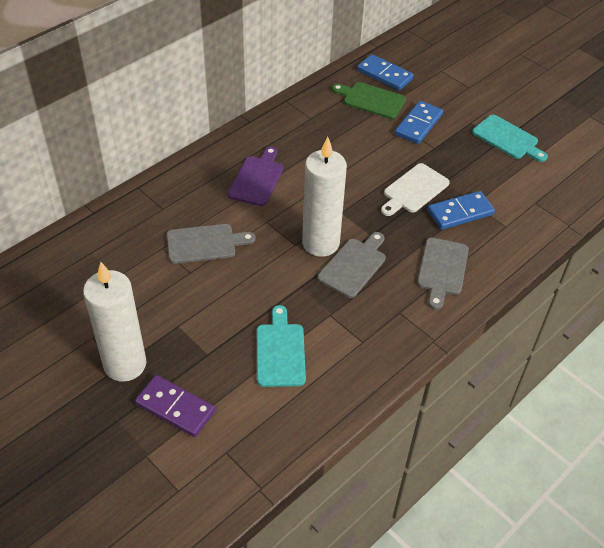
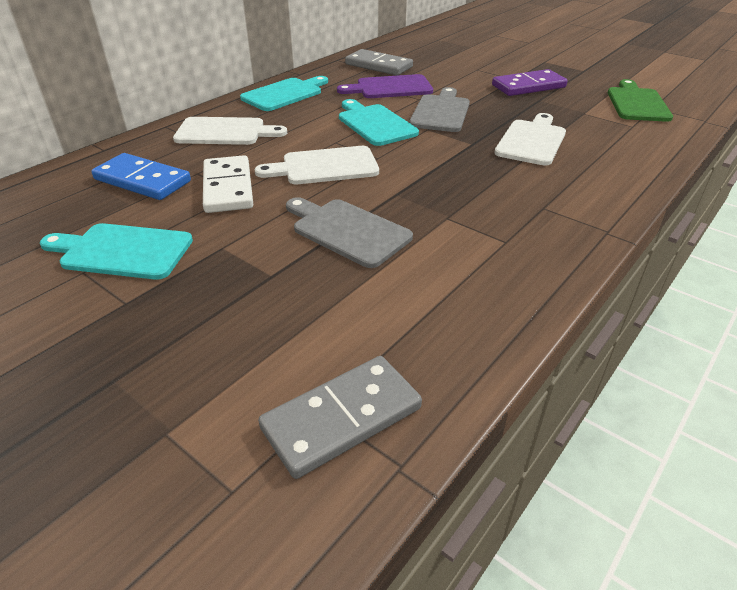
blue domino: [357,54,414,91] [395,101,443,144] [427,191,495,230] = 3 -> [91,153,191,200] = 1
grey cutting board: [167,224,256,264] [317,232,386,298] [417,238,469,309] = 3 -> [286,197,413,268] [409,87,470,132] = 2
grey domino: none = 0 -> [258,356,422,479] [345,49,413,75] = 2
turquoise cutting board: [257,305,306,387] [472,115,548,162] = 2 -> [40,223,193,280] [240,76,328,111] [339,99,419,146] = 3
white candle: [83,262,146,382] [302,137,347,257] = 2 -> none = 0
white cutting board: [381,163,450,216] = 1 -> [173,117,287,145] [255,146,379,184] [494,113,566,165] = 3
white domino: none = 0 -> [203,155,253,213] = 1

